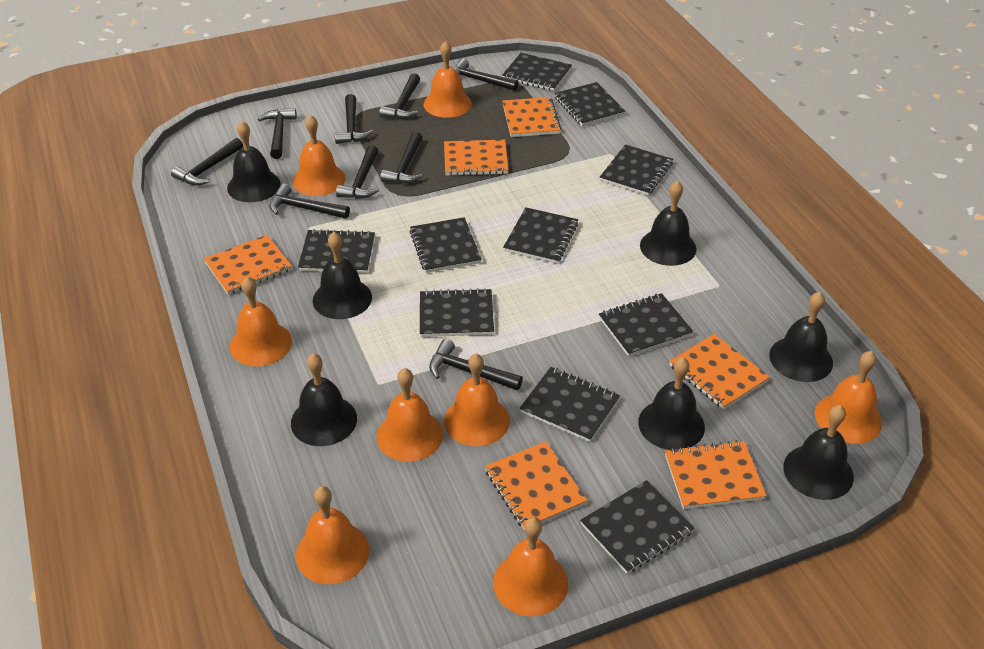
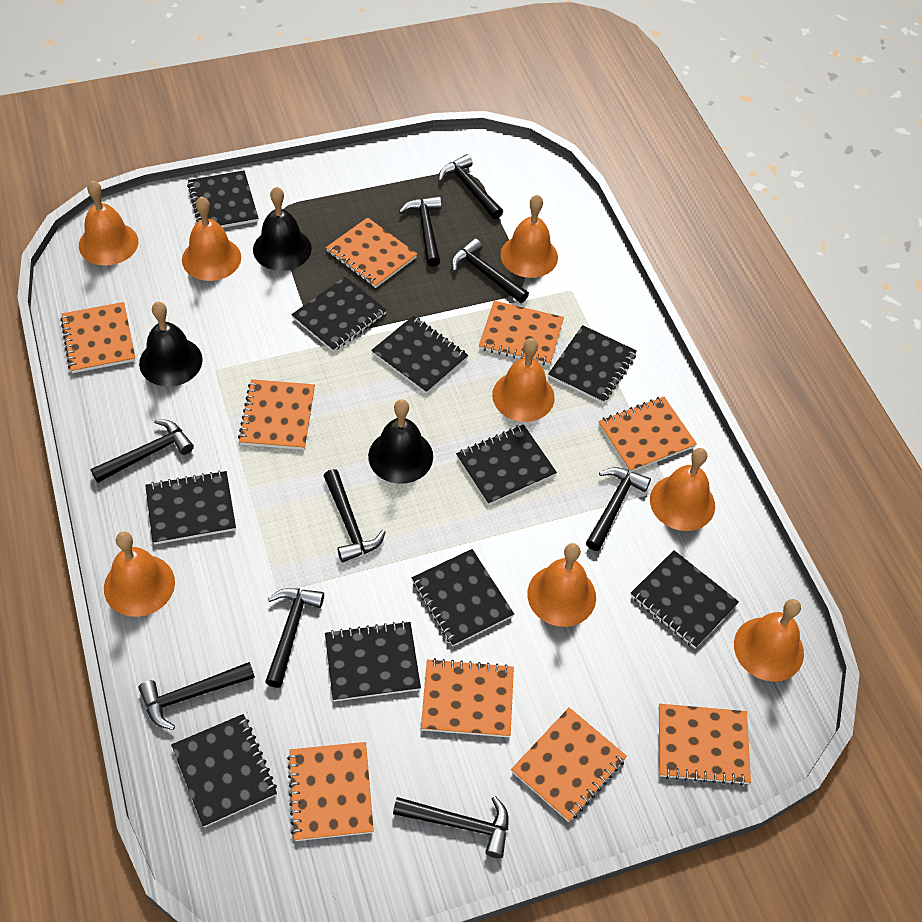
black bell: [227,121,281,202] [291,353,357,446] [313,232,372,319] [638,357,705,450] [640,181,696,266] [769,292,833,382] [783,405,854,500] = 7 -> [139,302,203,387] [253,187,312,271] [368,399,433,484] = 3
orange notebook: [204,235,292,295] [444,140,508,176] [485,441,587,530] [502,97,561,137] [665,440,766,509] [669,334,770,410] = 6 -> [60,302,136,373] [238,379,315,450] [287,742,374,841] [326,217,417,288] [421,658,514,737] [479,301,564,366] [511,707,627,822] [598,397,697,472] [659,704,751,786] = 9

